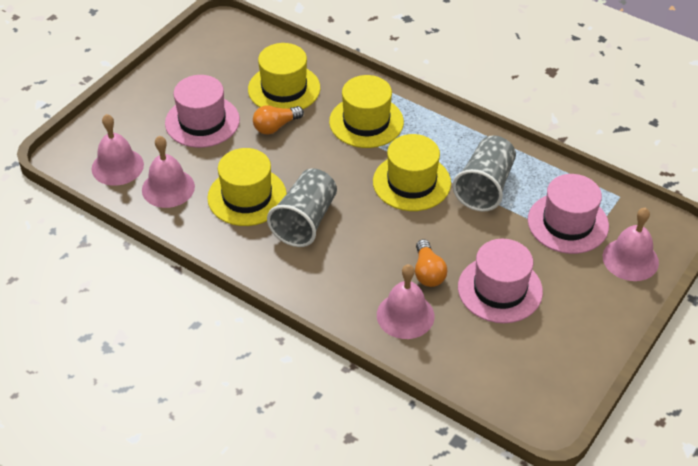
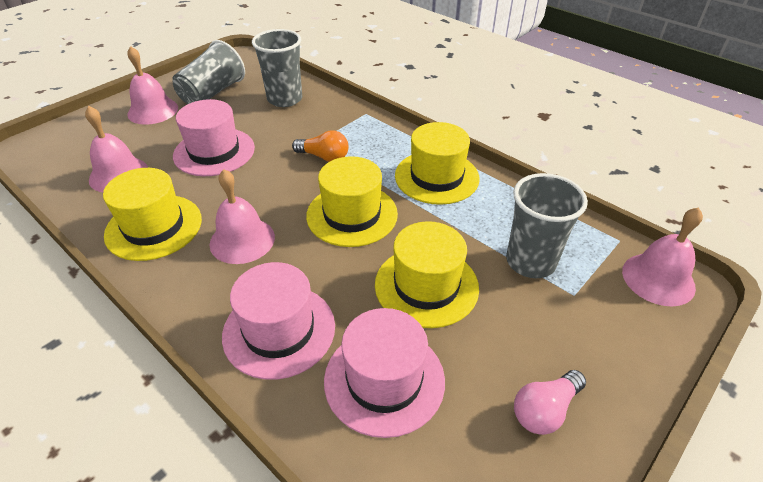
grey cup: [267,168,337,247] [452,135,516,212] = 2 -> [172,40,245,104] [252,29,302,107] [506,173,588,278] = 3
orange light bulb: [253,105,304,135] [415,239,448,287] = 2 -> [292,130,348,162] = 1
pink light bulb: none = 0 -> [514,370,586,435] = 1

